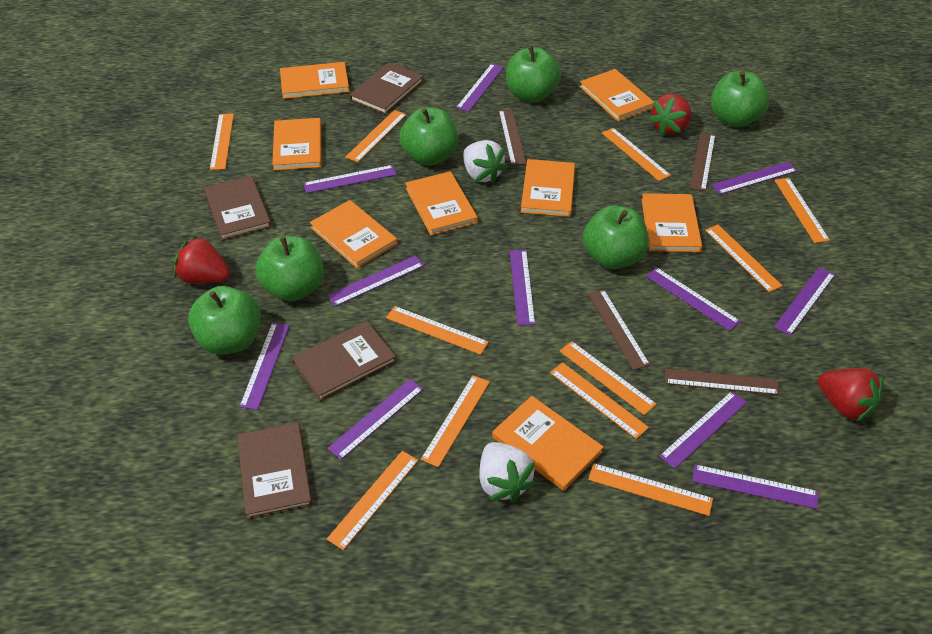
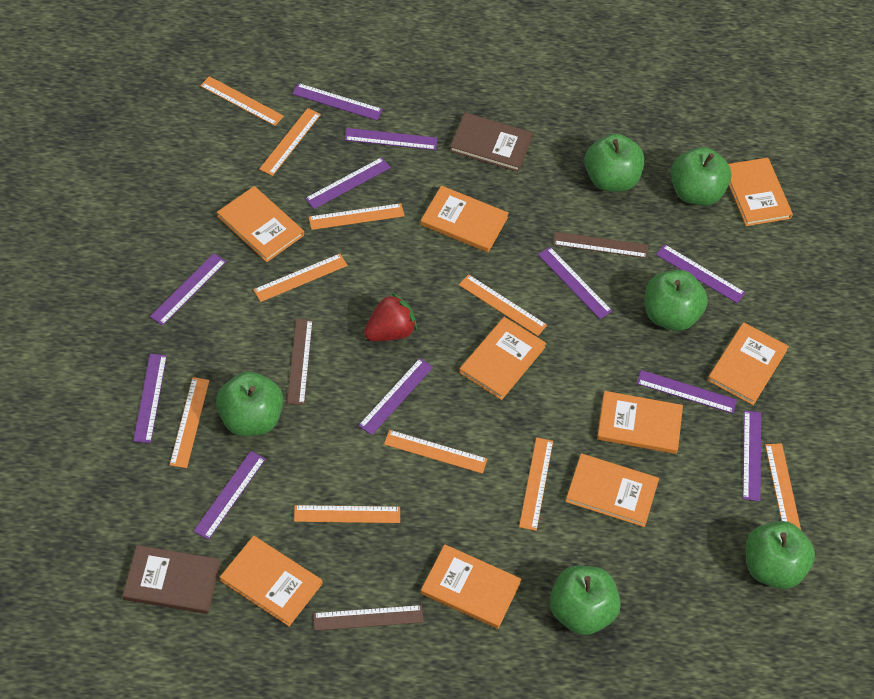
brown book: [204,176,271,241] [237,423,312,519] [292,321,396,401] [349,62,424,115] = 4 -> [122,545,221,614] [450,112,533,172] = 2
brown ruler: [499,109,526,165] [588,289,650,370] [665,369,779,395] [690,133,716,191] = 4 -> [287,319,313,405] [313,605,424,631] [553,232,648,258] = 3
orange book: [272,118,322,171] [280,62,349,99] [310,200,398,268] [405,171,478,235] [492,396,603,491] [521,159,575,217] [580,69,654,122] [641,193,702,252] = 8 -> [217,186,304,262] [220,536,322,626] [420,185,509,252] [421,544,521,629] [459,317,546,400] [565,453,659,527] [597,391,683,454] [708,322,789,405] [728,158,793,226] = 9
orange ruler: [210,113,234,170] [327,451,418,550] [345,110,406,162] [386,306,489,355] [421,375,490,467] [550,362,649,439] [560,341,657,415] [588,463,713,516] [602,128,671,181] [705,224,782,292] [774,178,830,243] = 11 -> [170,377,209,468] [200,76,284,126] [253,254,348,302] [259,108,321,176] [294,505,400,523] [308,203,405,230] [384,430,487,474] [459,274,547,336] [519,437,553,531] [765,443,801,530] = 10
red strawberry: [174,236,230,284] [648,94,691,136] [818,368,883,422] = 3 -> [364,292,417,341] = 1
white strawberry: [463,140,507,183] [479,442,536,502] = 2 -> none = 0

